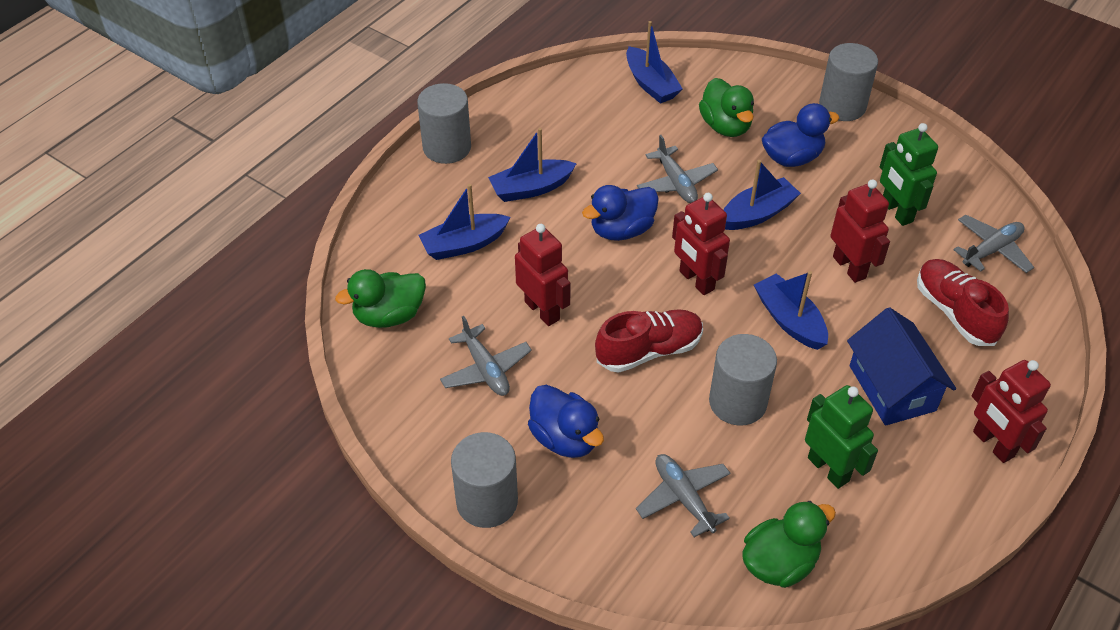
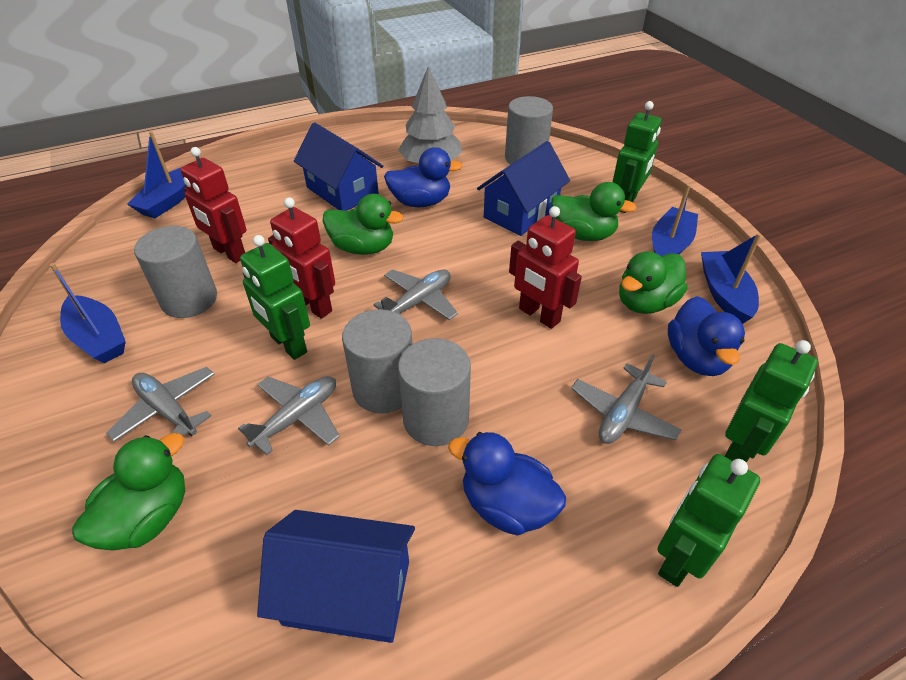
blue boat: [419,184,510,260] [488,128,577,202] [626,21,683,104] [723,160,801,230] [754,271,828,350] = 5 -> [50,263,126,363] [127,131,186,218] [652,184,698,256] [701,233,761,324] = 4
blue house: [847,307,956,426] = 1 -> [257,510,415,643] [294,122,383,211] [477,141,570,236] = 3
green duck: [335,269,426,328] [699,78,754,137] [742,501,836,588] = 3 -> [72,433,185,551] [322,194,404,255] [551,182,637,241] [619,251,688,314] = 4
green robot: [805,385,878,489] [880,123,938,226] = 2 -> [240,235,310,360] [613,101,662,213] [658,454,760,587] [725,340,818,463] = 4
grey tree: none = 0 -> [398,66,462,163] = 1
red robot: [515,224,571,326] [672,193,730,295] [830,179,890,283] [972,360,1051,463] = 4 -> [181,147,247,263] [268,197,335,319] [509,206,582,329] = 3
red shoe: [595,309,703,373] [917,259,1009,346] = 2 -> none = 0

